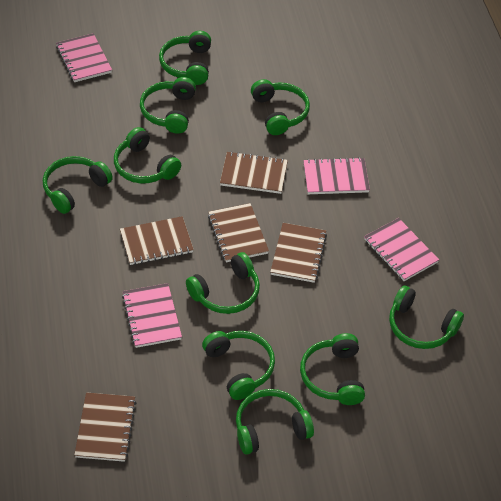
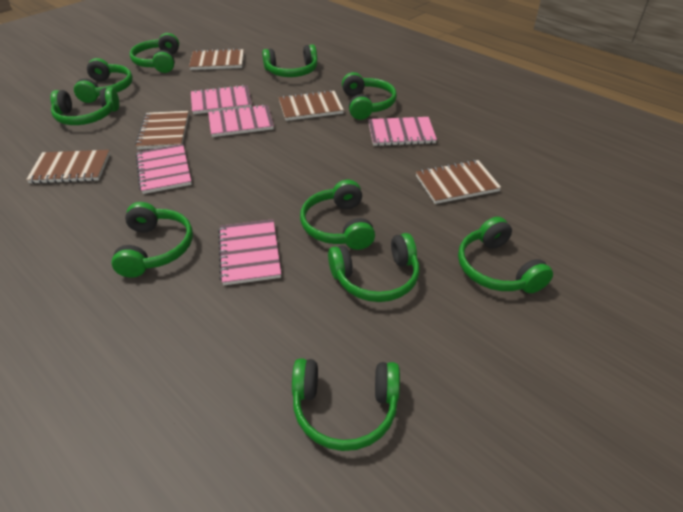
pink notebook: [56,33,112,82] [122,283,182,348] [303,157,370,194] [364,218,439,281] = 4 -> [136,144,192,194] [191,85,252,114] [208,104,274,137] [218,219,281,285] [368,117,437,146] = 5

